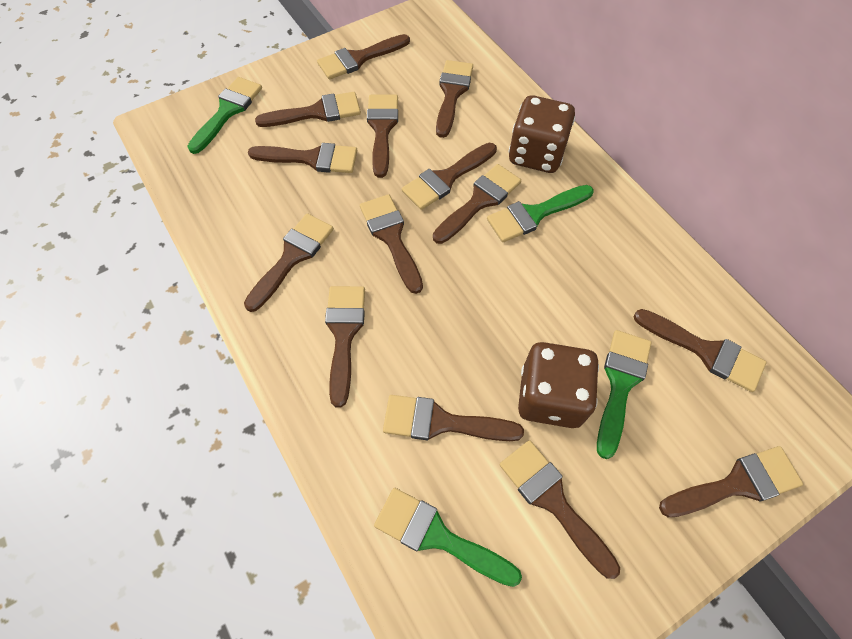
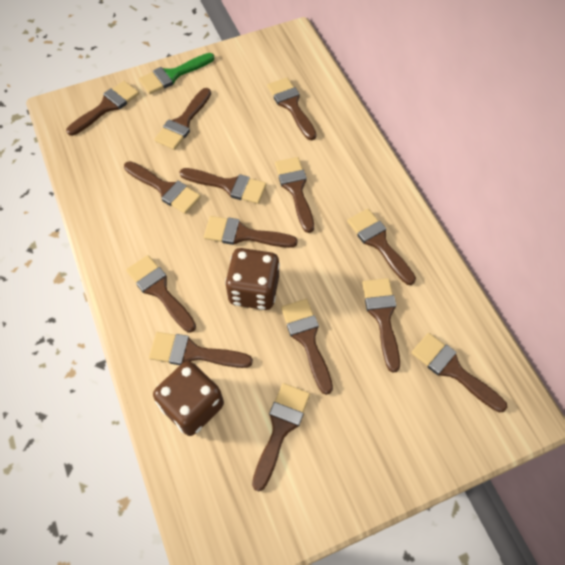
green brush: [187,77,262,154] [374,488,522,587] [487,185,594,242] [597,330,651,459] = 4 -> [139,53,214,94] = 1

